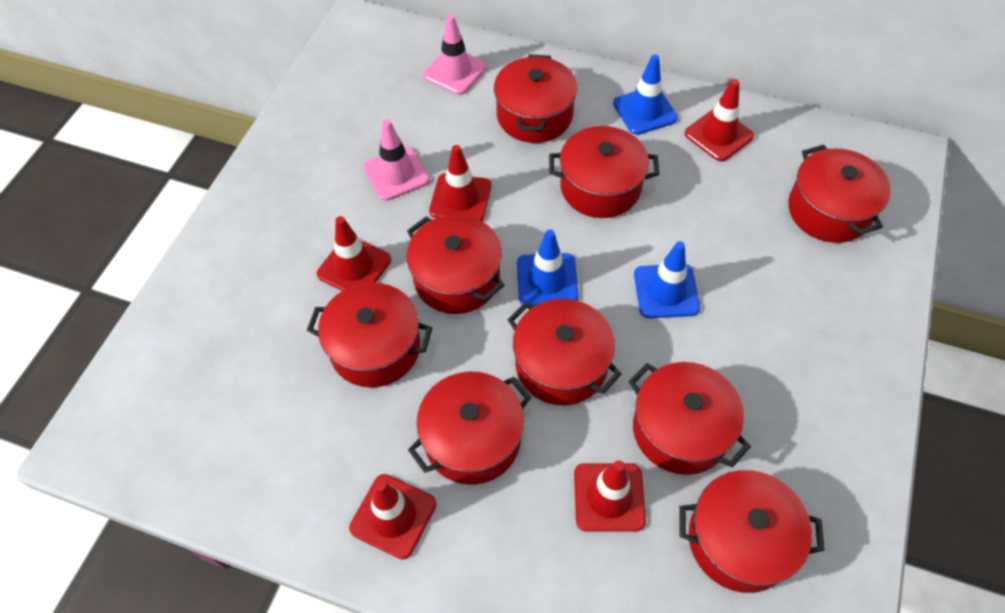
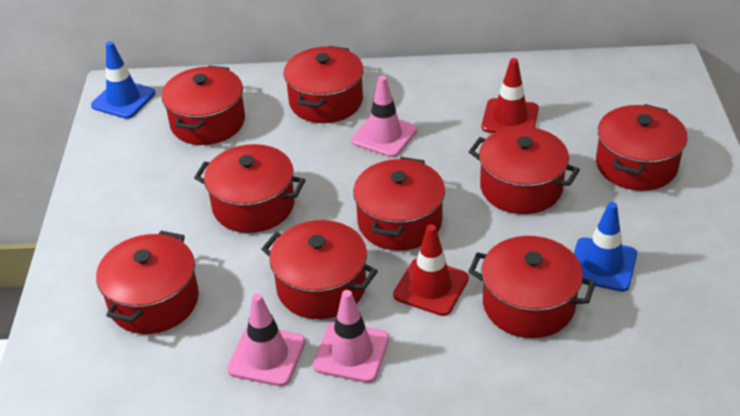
blue traffic cone: [517,230,579,306] [613,54,678,135] [634,241,700,318] = 3 -> [91,41,155,119] [574,202,637,292] = 2
pink traffic cone: [363,119,430,201] [423,14,487,95] = 2 -> [227,294,305,386] [313,290,389,383] [351,76,417,157] = 3
red traffic cone: [317,216,391,291] [349,474,436,559] [429,145,492,221] [574,460,646,532] [685,79,754,162] = 5 -> [393,224,469,316] [481,58,539,133] = 2

